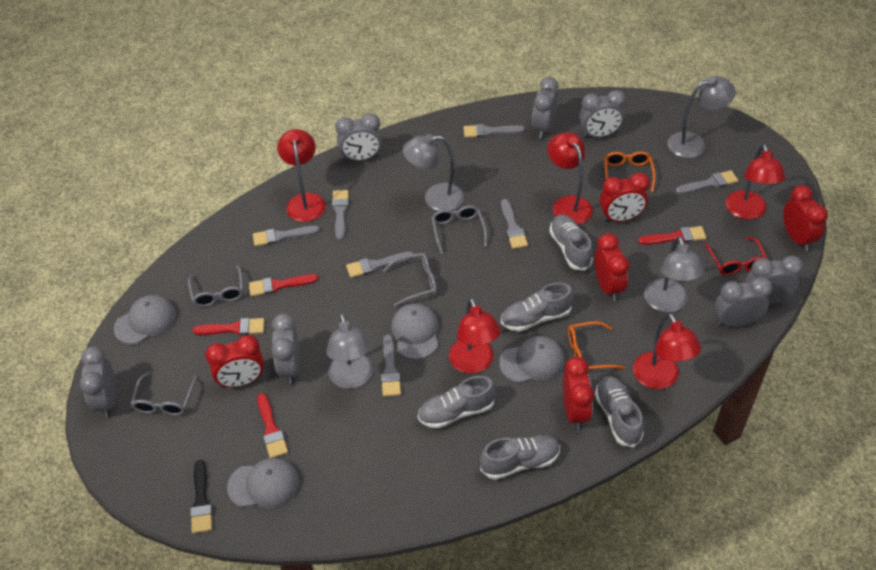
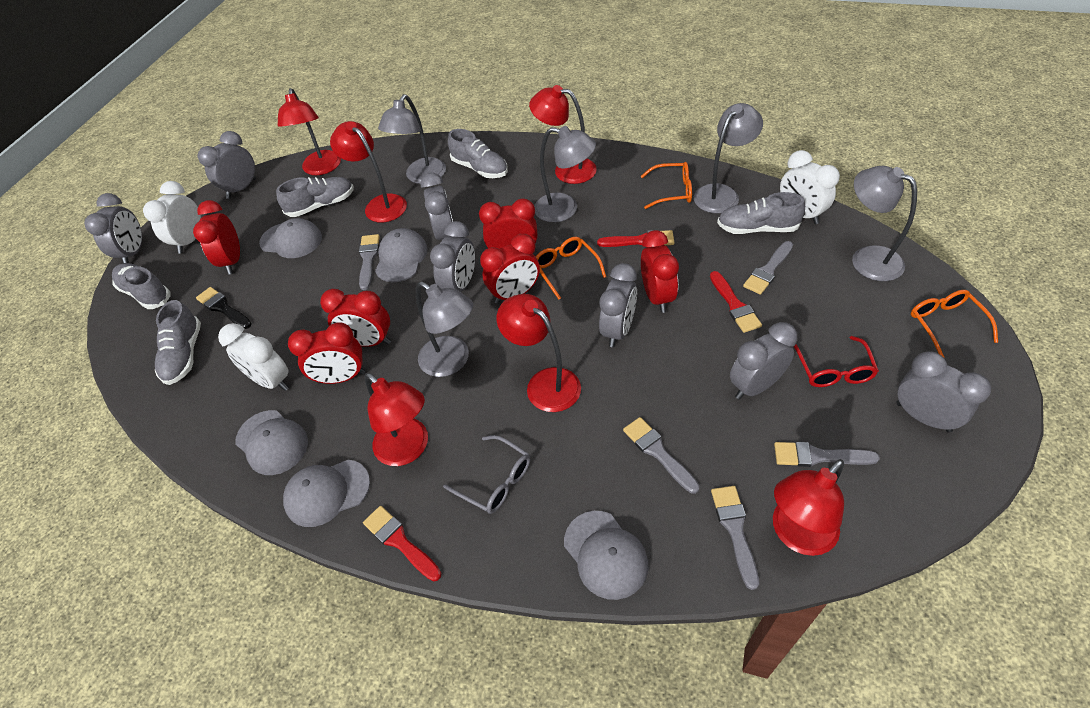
grey brush: [253,226,320,246] [332,190,349,240] [346,252,413,278] [381,334,401,397] [463,124,525,138] [501,199,528,249] [676,170,738,194] = 7 -> [359,234,380,290] [623,417,699,494] [711,486,759,590] [743,241,793,295] [774,441,880,467] = 5
grey cap: [114,295,176,344] [227,458,299,508] [391,304,438,359] [499,336,565,383] = 4 -> [235,410,308,475] [259,218,322,258] [283,460,370,527] [375,228,428,282] [564,511,648,600] = 5
grey glasses: [131,372,197,416] [188,266,243,307] [383,253,437,307] [431,205,487,254] = 4 -> [443,435,530,514] = 1
grey lamp: [327,313,373,389] [403,134,464,211] [644,236,704,312] [668,76,736,158] = 4 -> [378,94,446,184] [416,282,473,377] [534,126,596,223] [694,103,763,213] [852,166,917,281] = 5
orange glasses: [568,321,625,369] [604,151,656,192] = 2 -> [536,237,606,300] [641,162,692,209] [911,290,998,358] = 3
red brush: [193,318,265,335] [249,274,318,296] [257,393,288,458] [638,226,707,245] = 4 -> [363,506,441,582] [597,230,675,247] [710,271,762,333] = 3
red clock: [205,335,264,388] [563,357,594,430] [594,233,629,301] [600,173,650,222] [783,185,828,251] = 5 -> [193,200,240,274] [288,322,365,384] [320,289,391,347] [479,198,537,249] [480,234,540,304] [641,230,679,313] = 6
red lamp: [277,129,326,222] [449,298,501,374] [548,132,593,225] [633,313,701,389] [726,144,786,220] = 5 -> [278,88,341,175] [330,121,407,223] [365,373,428,466] [497,294,581,412] [529,85,597,184] [773,459,844,556] = 6
white clock: none = 0 -> [143,181,201,254] [218,323,289,391] [780,150,840,224] = 3

